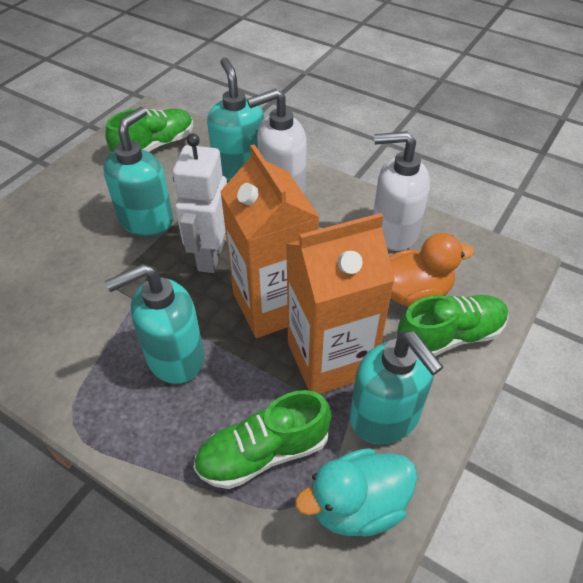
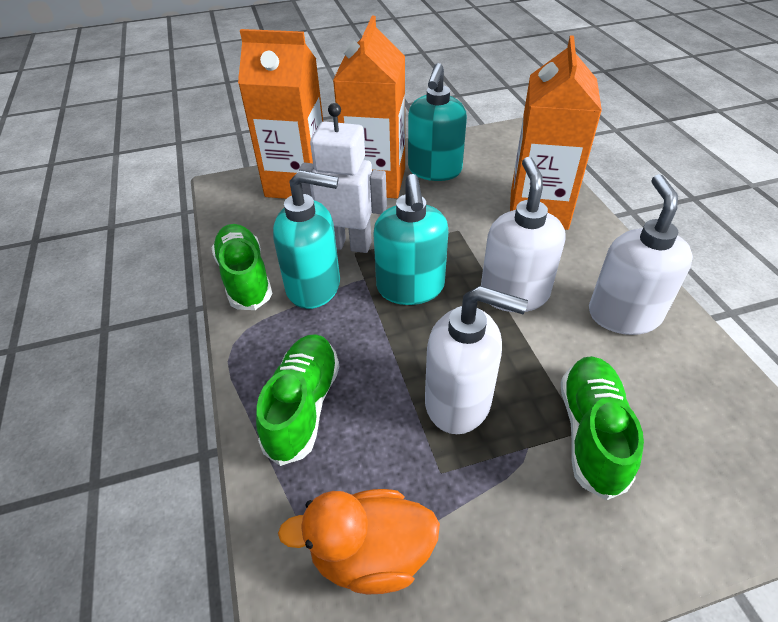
orange carton: [220,144,320,338] [286,213,395,394] = 2 -> [238,29,323,199] [333,16,405,199] [510,36,602,230] = 3
turquoise duck: [295,448,417,537] = 1 -> none = 0
turquoise soap dispenser: [103,107,173,236] [105,264,204,384] [207,58,264,180] [350,331,443,444] = 4 -> [273,170,340,309] [373,174,448,305] [408,63,467,181] = 3
white soap dispenser: [247,89,307,193] [373,131,430,251] = 2 -> [425,286,528,434] [481,157,565,312] [589,174,693,335] = 3

